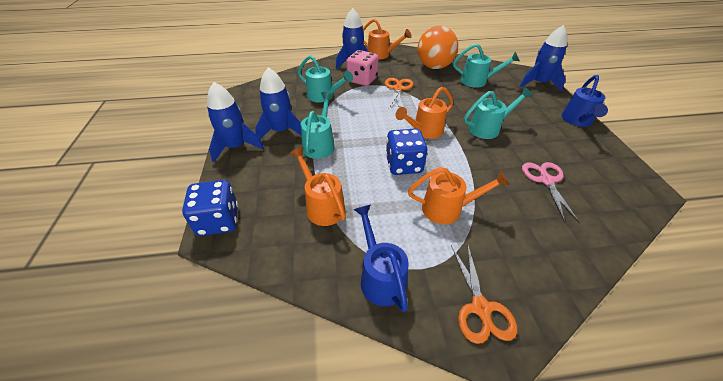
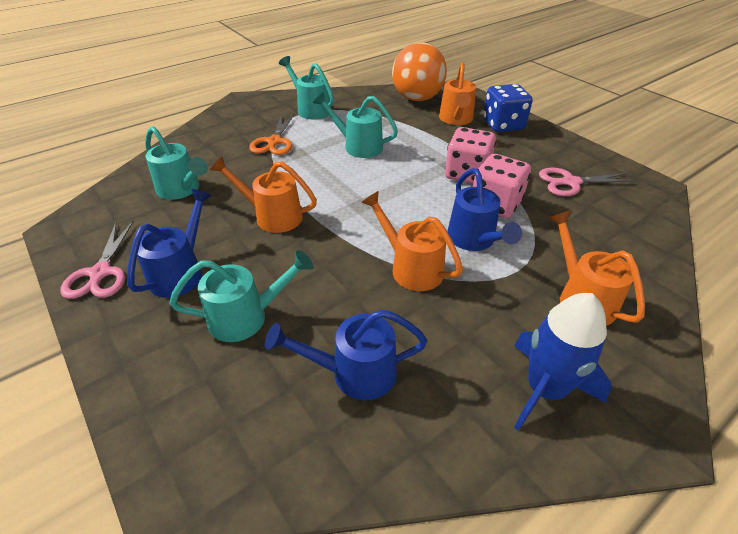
blue dice: [182,180,238,236] [386,129,427,175] = 2 -> [483,84,533,132] = 1
blue rocket: [207,82,264,163] [255,67,301,139] [336,8,368,69] [520,25,567,91] = 4 -> [514,293,612,431] = 1
blue watering can: [353,204,409,312] [562,75,608,127] = 2 -> [127,189,212,298] [265,309,428,400] [447,168,522,251] = 3
orange scissors: [385,78,413,108] [451,243,517,344] = 2 -> [249,114,295,155] = 1
pink dice: [346,50,378,86] = 1 -> [445,127,496,184] [473,154,531,218] = 2
pink scissors: [522,162,580,223] = 1 -> [60,220,134,299] [539,168,637,196] = 2

